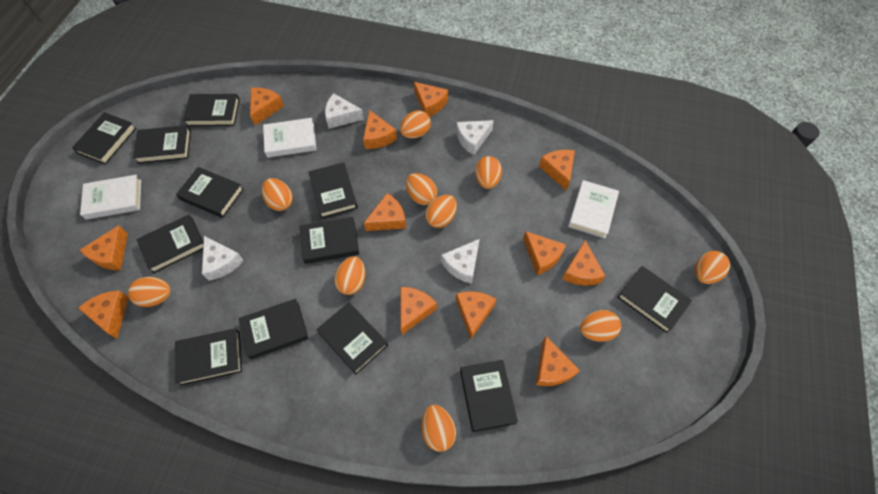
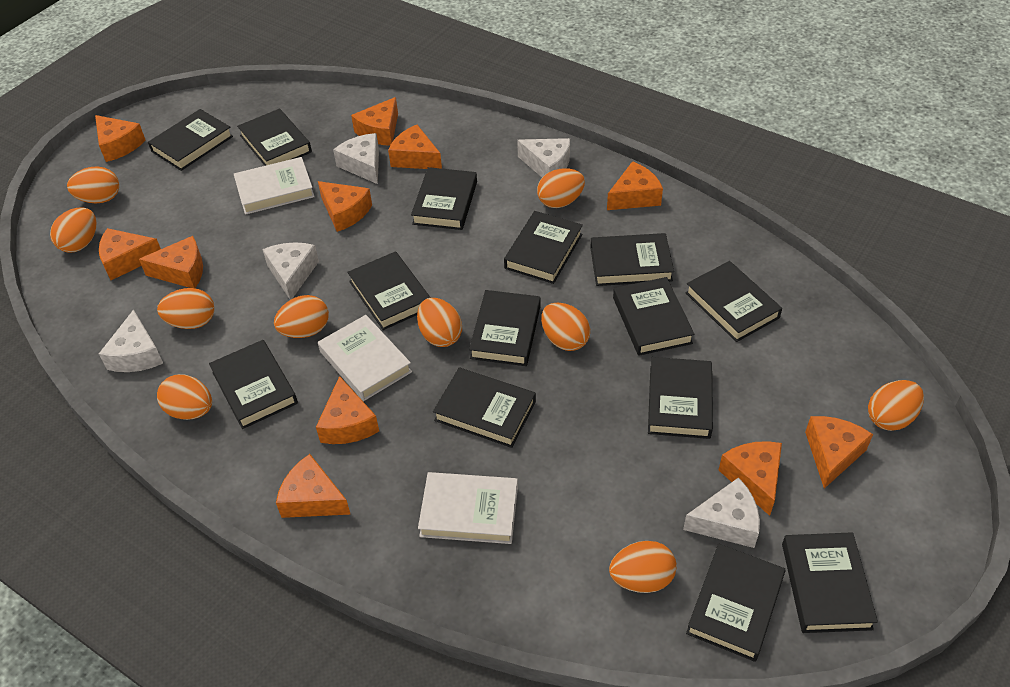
black book: [72,112,137,165] [133,125,191,164] [136,215,204,273] [175,329,242,386] [176,167,244,218] [183,94,240,126] [238,299,309,359] [300,217,359,264] [309,162,358,218] [316,302,388,375] [460,360,518,432] [617,266,692,333] = 12 -> [148,109,233,171] [209,340,298,429] [237,109,312,166] [347,251,431,330] [411,167,477,230] [433,367,536,448] [469,290,541,366] [504,211,583,284] [590,233,674,286] [613,277,695,356] [648,357,713,439] [685,261,782,342] [686,544,786,662] [782,532,878,633] = 14
orange cheese: [78,291,129,339] [80,225,128,270] [250,88,284,125] [363,110,397,149] [364,193,406,231] [401,287,437,335] [414,82,448,117] [456,291,496,339] [523,231,566,275] [536,336,580,386] [539,150,575,191] [562,240,605,286] = 12 -> [95,115,145,162] [99,228,161,280] [139,236,203,288] [276,454,351,518] [316,376,379,444] [318,181,372,232] [351,97,398,146] [388,125,442,169] [607,161,663,210] [719,441,782,516] [805,416,873,489] = 11
white cheese: [202,236,244,281] [325,93,364,129] [441,239,480,284] [456,120,494,155] = 4 -> [99,309,163,372] [262,242,319,300] [333,133,379,184] [517,138,570,177] [683,477,760,548] = 5

